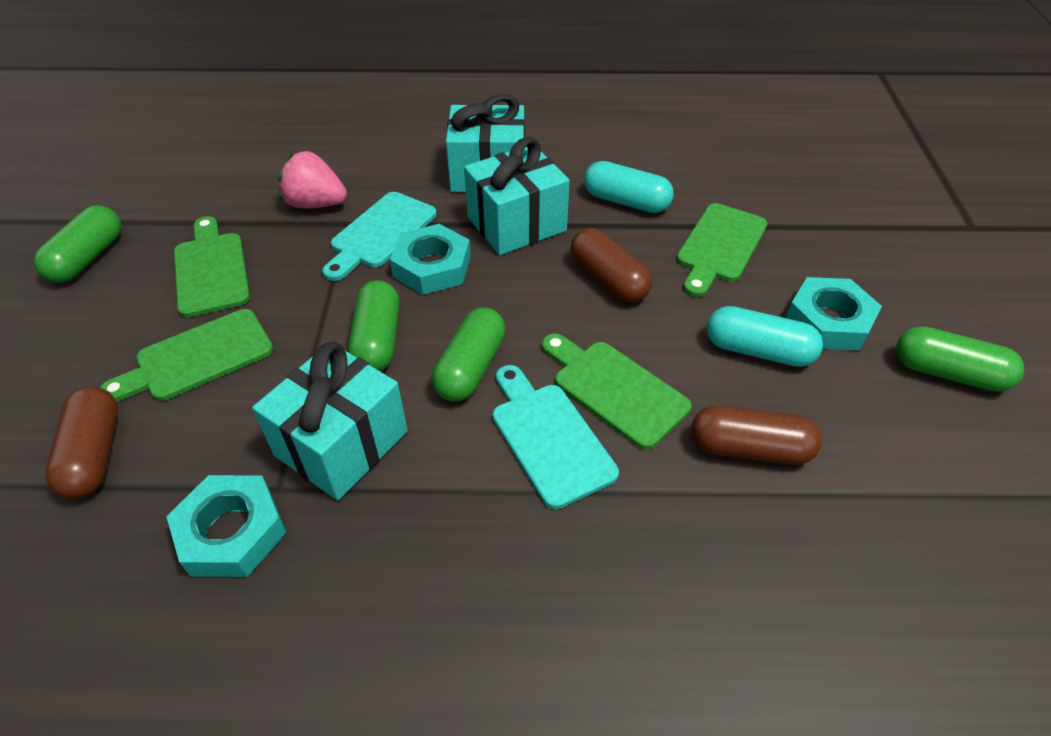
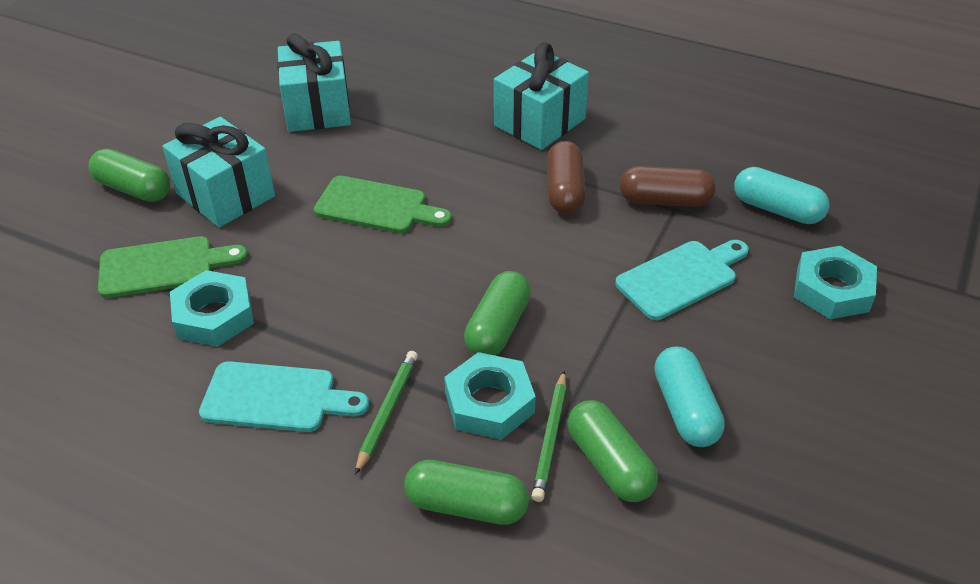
brown capsule: [45,386,118,499] [571,228,652,303] [691,405,822,465] = 3 -> [547,141,586,214] [619,166,716,207] = 2
green cutting board: [100,309,273,402] [174,216,250,317] [542,333,692,449] [677,203,767,297] = 4 -> [98,236,248,298] [314,176,452,233] = 2
green pencil: none = 0 -> [355,351,418,475] [532,371,566,502] = 2
pink strawberry: [278,150,347,209] = 1 -> none = 0

